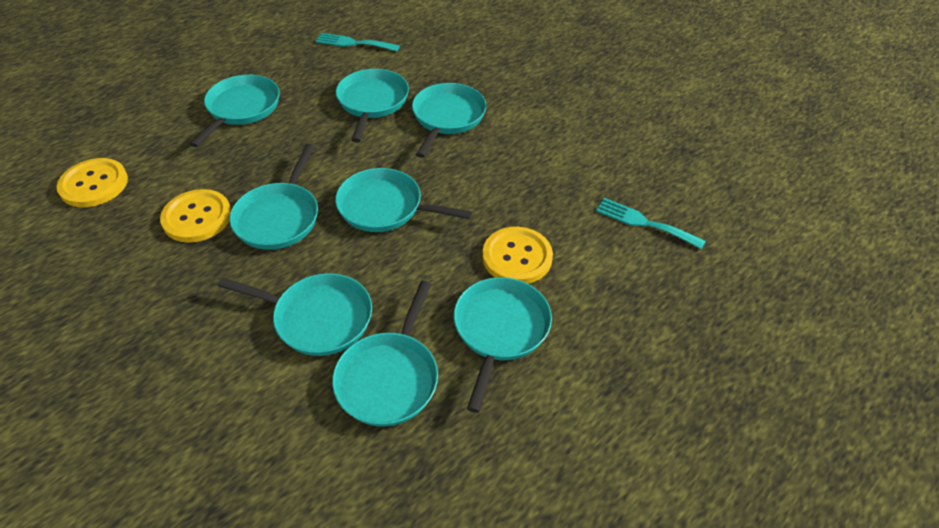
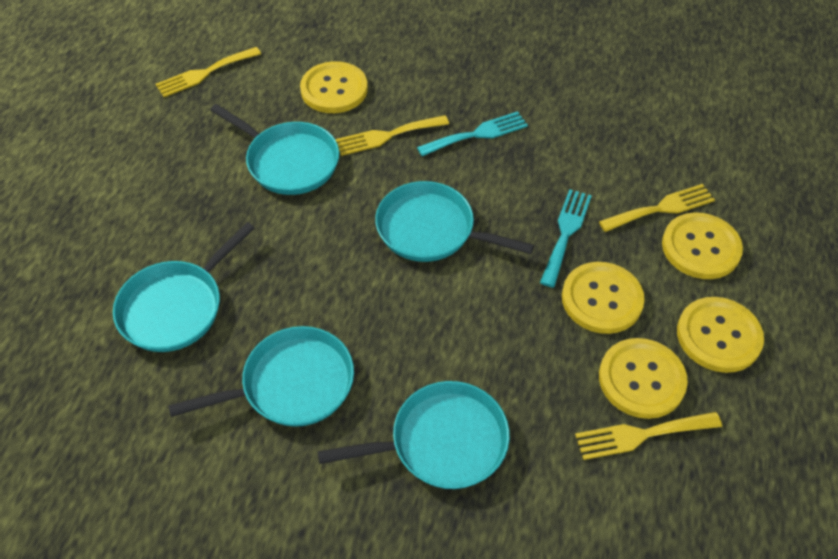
turquoise pan: [190,74,280,147] [218,273,372,356] [229,144,318,250] [332,281,438,427] [335,168,472,232] [336,69,409,142] [412,83,486,158] [453,277,552,413] = 8 -> [113,222,255,352] [168,326,354,427] [210,104,339,195] [318,381,510,489] [375,181,534,262] = 5
yellow button: [57,158,128,207] [160,189,231,243] [482,227,553,284] = 3 -> [300,61,368,113] [562,262,645,334] [599,338,688,419] [662,213,743,279] [677,297,764,373] = 5
yellow fork: none = 0 -> [156,47,261,97] [335,115,449,156] [575,412,722,460] [599,184,715,232] = 4

